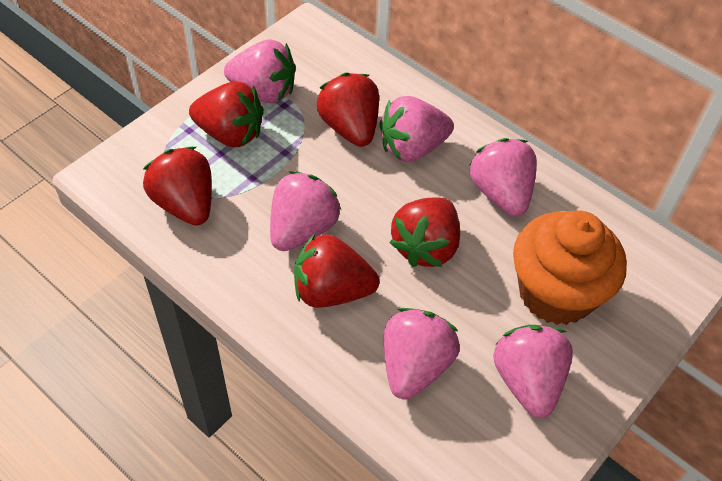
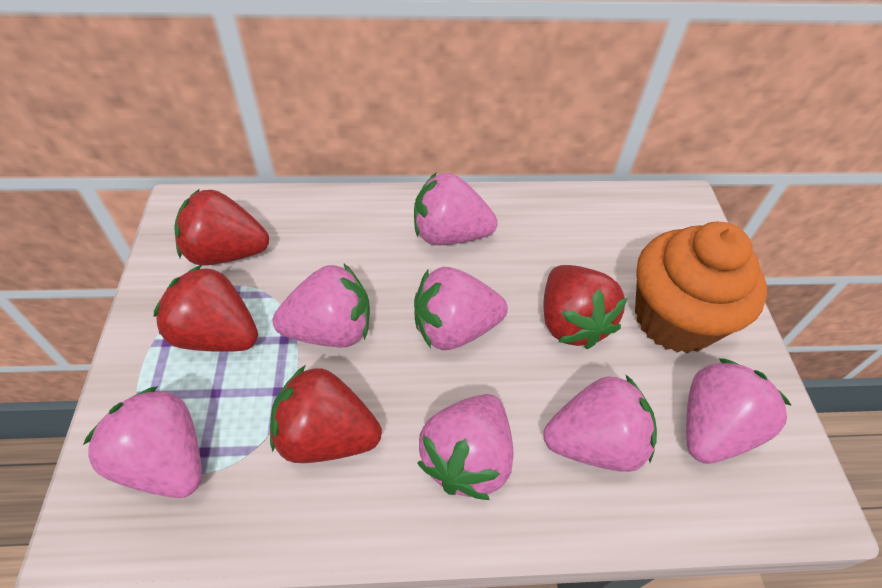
pink strawberry: [224,40,296,103] [270,171,341,251] [379,96,454,162] [384,308,460,400] [469,138,537,216] [493,325,573,418] = 6 -> [83,386,202,498] [273,264,370,347] [414,172,498,245] [414,267,508,350] [417,394,514,500] [543,375,657,472] [686,358,792,464] = 7
red strawberry: [143,147,212,226] [189,82,264,147] [294,234,380,308] [317,72,379,147] [389,198,460,267] = 5 -> [154,265,258,352] [174,189,269,265] [270,365,382,463] [544,265,627,349] = 4

